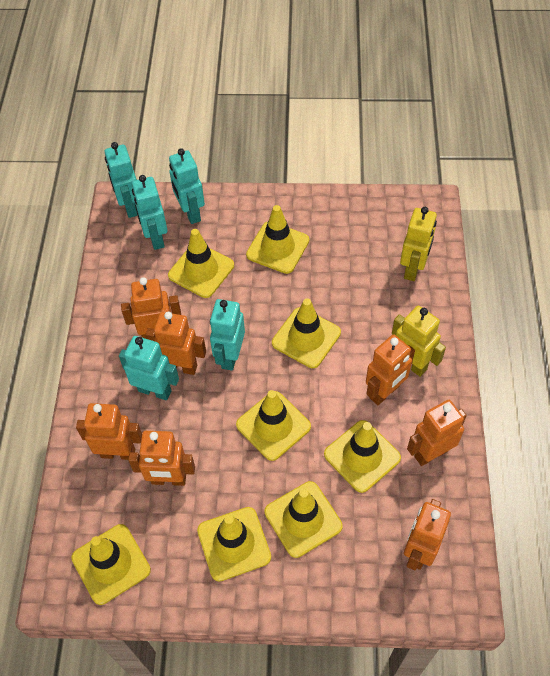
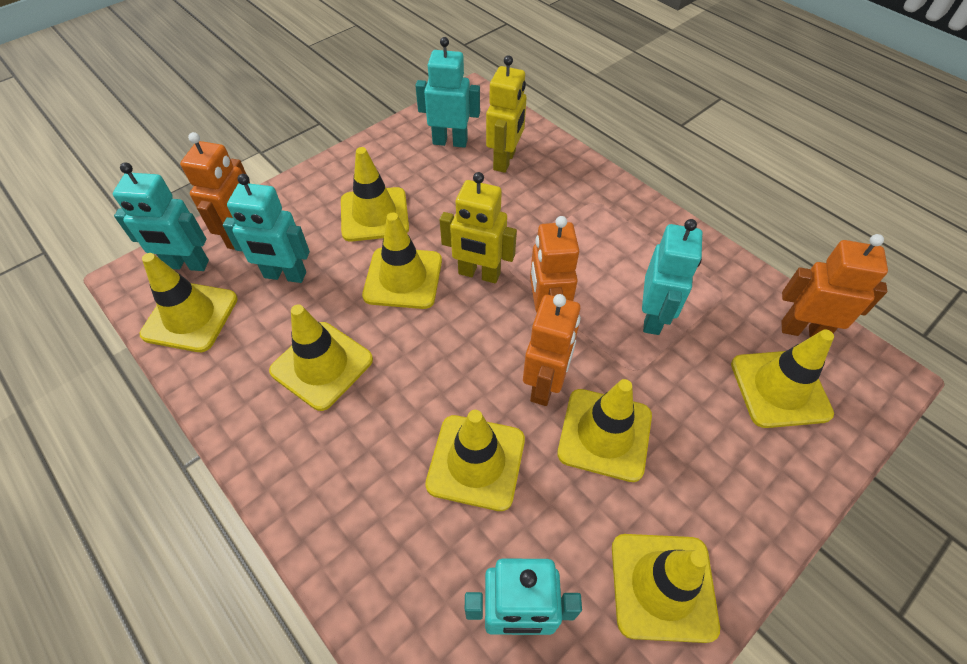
orange robot: [76,403,142,460] [121,277,181,339] [128,431,195,486] [146,312,206,375] [366,334,415,405] [404,499,451,570] [407,400,467,466] = 7 -> [180,132,250,250] [523,294,581,406] [530,216,579,313] [781,234,888,337] = 4

